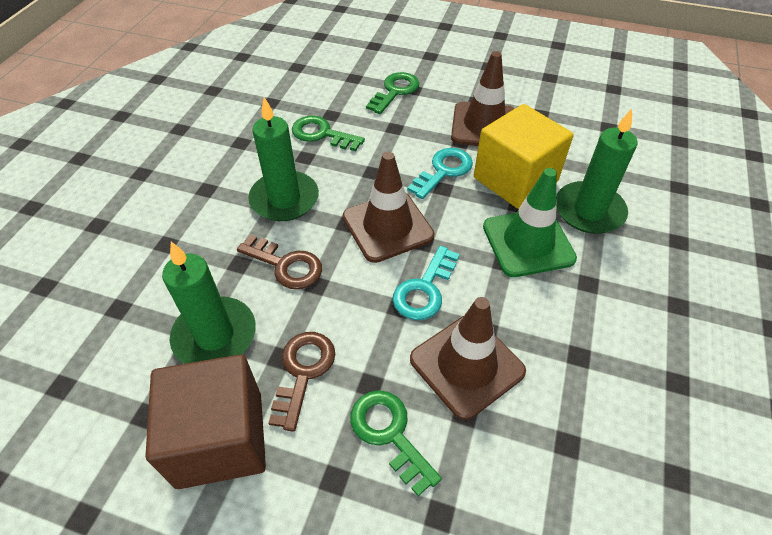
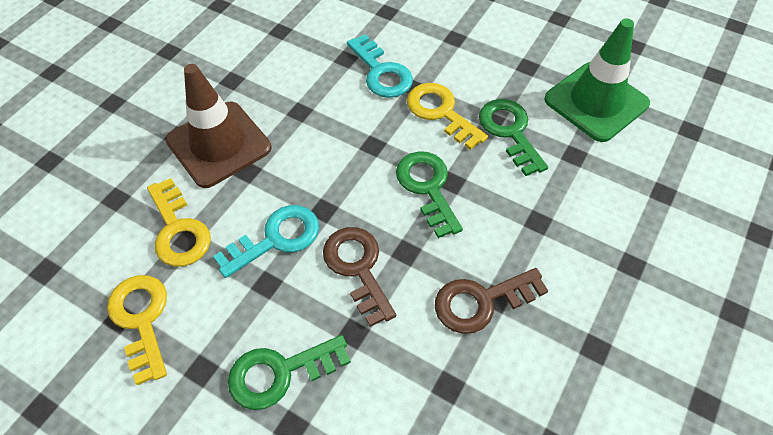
brown cube: [146,354,266,489] = 1 -> none = 0
brown traffic cone: [343,152,435,263] [410,297,526,420] [451,51,515,146] = 3 -> [166,64,271,188] = 1
green candle: [162,242,256,364] [248,97,319,221] [556,109,638,234] = 3 -> none = 0
yellow cube: [474,104,573,209] = 1 -> none = 0
yellow key: none = 0 -> [107,275,167,385] [147,178,211,267] [407,83,488,150] = 3

